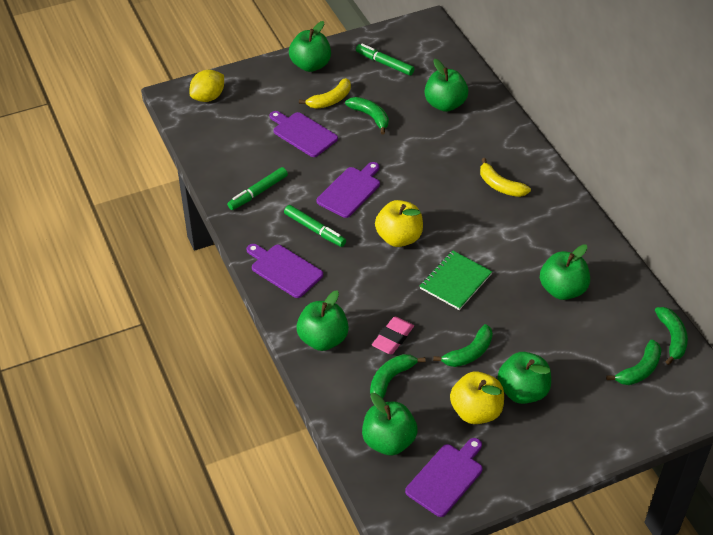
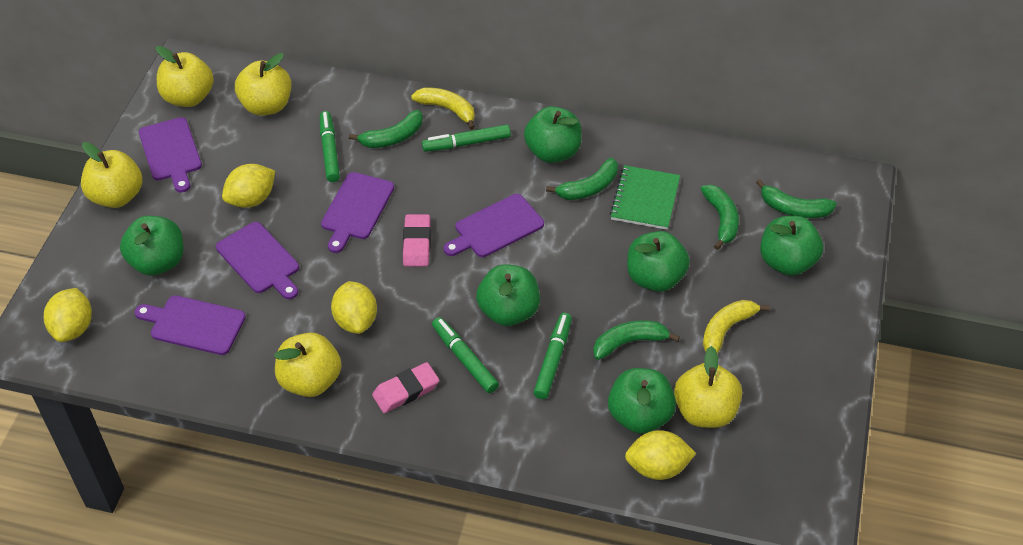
green marker: [227,167,288,210] [284,205,346,247] [356,44,414,75] = 3 -> [320,111,340,182] [422,124,511,152] [432,317,499,393] [533,313,572,399] = 4
pink eraser: [372,317,414,354] = 1 -> [372,362,439,413] [403,214,431,266] = 2
purple cutting board: [246,244,323,298] [270,111,338,157] [317,162,380,218] [405,438,483,517] = 4 -> [135,295,246,355] [139,117,202,193] [216,222,299,299] [321,172,394,253] [444,194,544,257] = 5
yellow apple: [375,200,423,247] [450,371,504,424] = 2 -> [81,142,142,208] [156,46,214,107] [235,53,291,116] [274,333,341,397] [674,346,742,428] = 5
yellow lemon: [189,70,224,102] = 1 -> [44,288,92,342] [222,164,275,208] [331,281,377,334] [625,430,696,480] = 4

